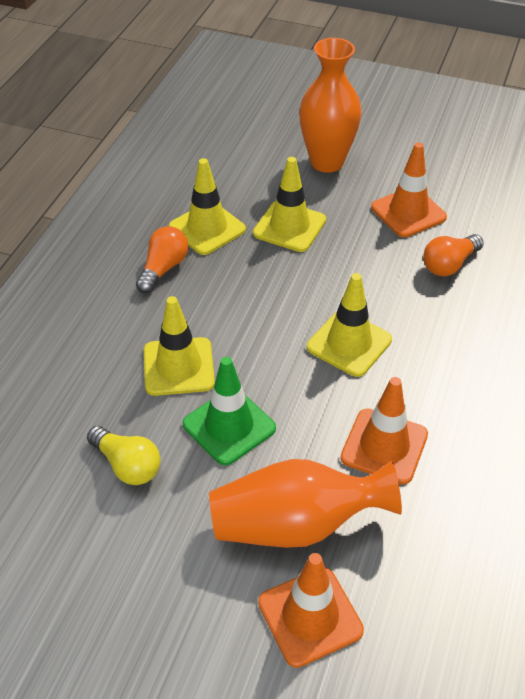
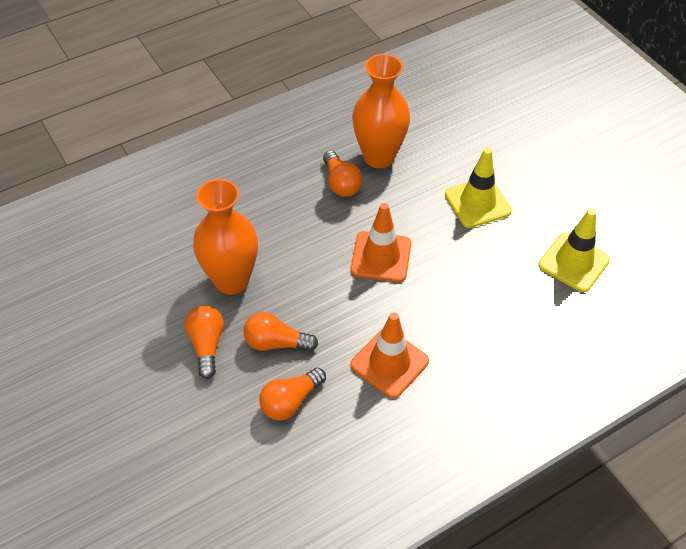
green traffic cone: [183,357,276,465] = 1 -> none = 0
orange light bulb: [136,226,188,293] [423,234,484,276] = 2 -> [185,305,224,379] [244,312,318,352] [259,368,326,421] [323,150,362,197] = 4
orange traffic cone: [258,553,364,668] [341,377,428,484] [371,142,447,237] = 3 -> [350,312,429,398] [351,203,411,282] = 2
yellow light bulb: [87,426,161,485] = 1 -> none = 0
yellow traffic cone: [144,296,215,396] [169,158,246,255] [253,157,326,252] [307,273,392,377] = 4 -> [445,148,512,228] [538,209,610,292] = 2

